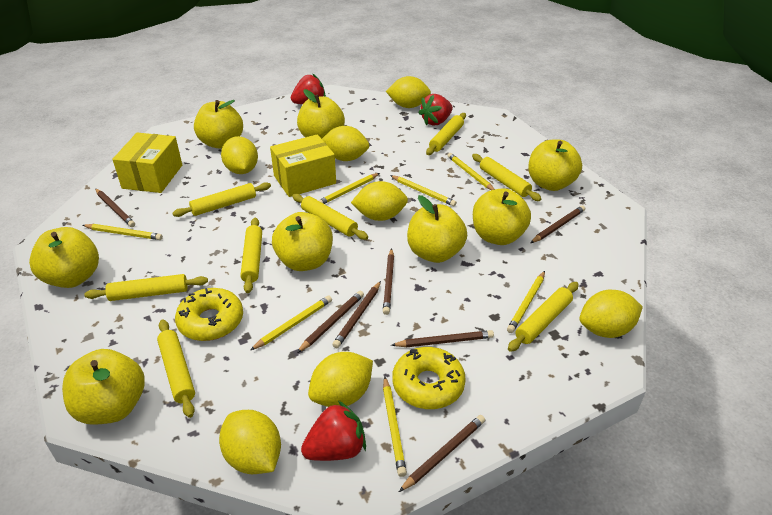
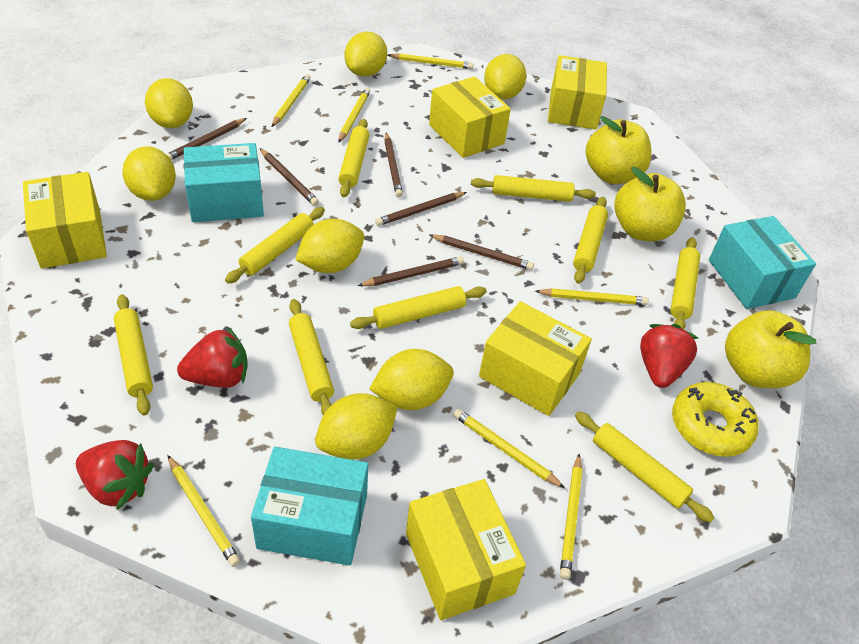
brown pencil: [95,189,135,227] [297,291,364,353] [332,281,381,348] [383,248,394,315] [391,330,494,347] [399,415,485,492] [531,205,585,243] = 7 -> [166,118,247,160] [260,148,319,206] [358,256,464,286] [375,192,467,226] [384,133,403,198] [430,234,534,270] = 6
turquoise box: none = 0 -> [184,143,264,222] [251,447,368,565] [709,216,816,309] = 3
yellow apple: [29,227,99,288] [62,349,145,425] [194,100,243,149] [272,212,333,271] [297,89,345,139] [407,195,467,263] [473,188,531,245] [528,140,582,191] = 8 -> [586,116,652,184] [614,167,686,241] [725,310,817,388] = 3
yellow box: [112,132,182,193] [270,134,336,197] = 2 -> [23,172,107,269] [406,479,526,620] [429,76,511,158] [479,301,592,416] [548,55,607,130] = 5
yellow donut: [175,288,243,341] [392,347,466,409] = 2 -> [672,382,759,457] = 1
yellow rolling pin: [84,274,208,301] [157,319,195,418] [173,182,271,217] [240,218,262,293] [292,194,368,240] [426,113,466,155] [472,154,541,201] [508,282,579,352] = 8 -> [114,294,153,416] [225,207,325,284] [289,299,334,415] [338,119,369,197] [350,286,487,329] [471,175,596,202] [573,197,608,284] [575,411,714,523] [670,237,700,330] = 9

